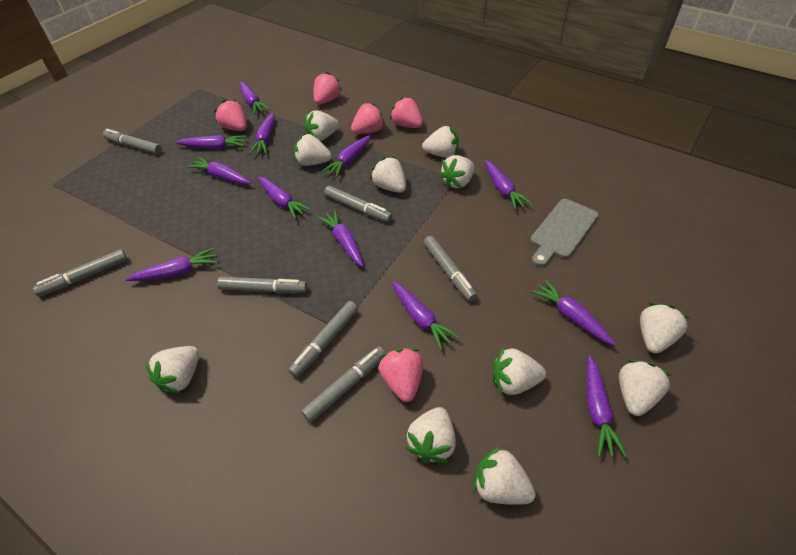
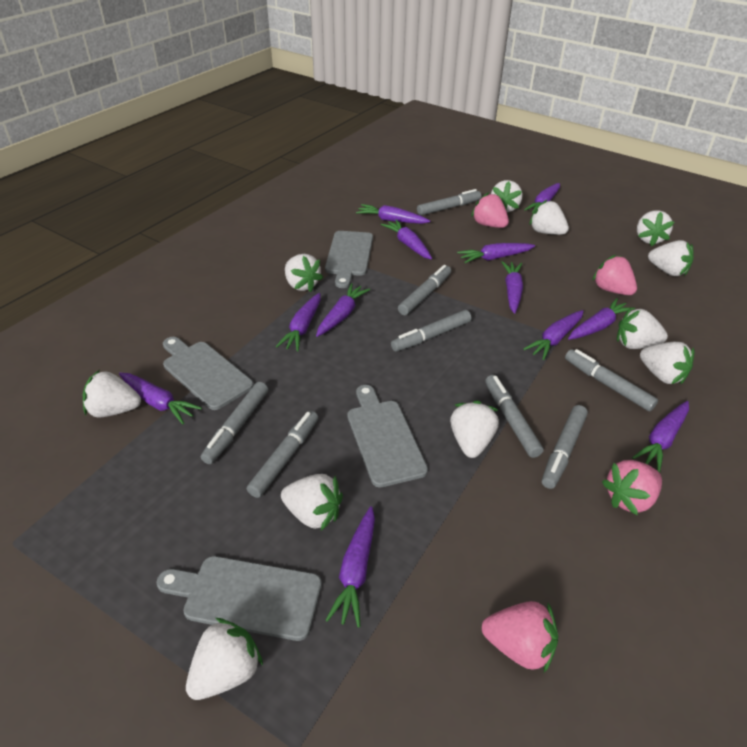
grey cutting board: [530,199,599,267] = 1 -> [156,556,322,641] [163,337,254,410] [325,231,373,288] [347,385,428,488] = 4
grey marker: [33,249,127,297] [103,129,162,154] [217,277,307,293] [288,301,358,378] [301,346,386,422] [324,186,393,222] [424,236,477,302] = 7 -> [201,382,268,464] [247,411,318,498] [391,310,471,352] [398,265,451,315] [417,189,481,216] [485,375,544,458] [542,405,588,489] [565,349,658,411] = 8
pink strawberry: [214,100,247,131] [314,72,342,104] [351,102,385,134] [379,348,423,402] [390,96,423,128] = 5 -> [471,192,509,228] [482,601,558,673] [592,255,637,295] [602,460,662,515] = 4

